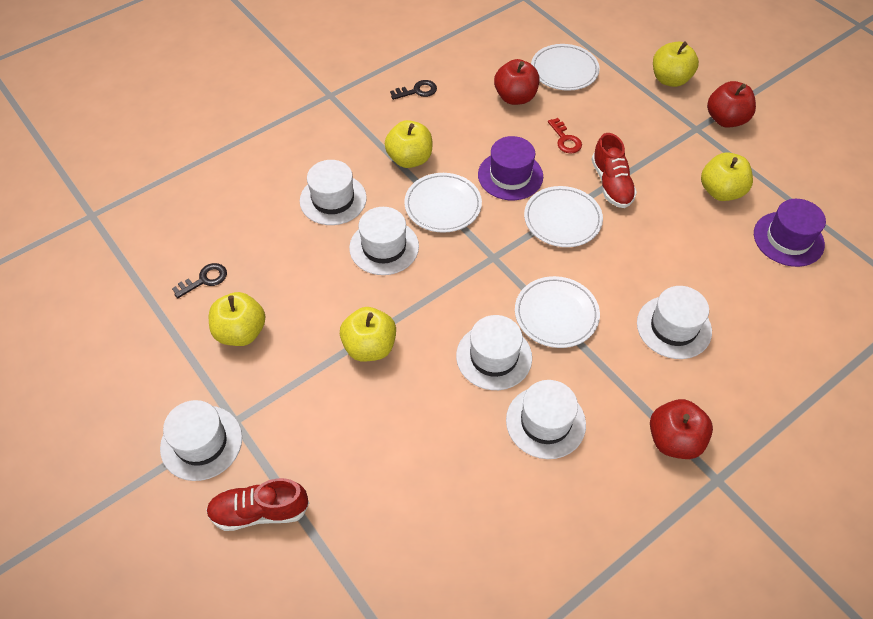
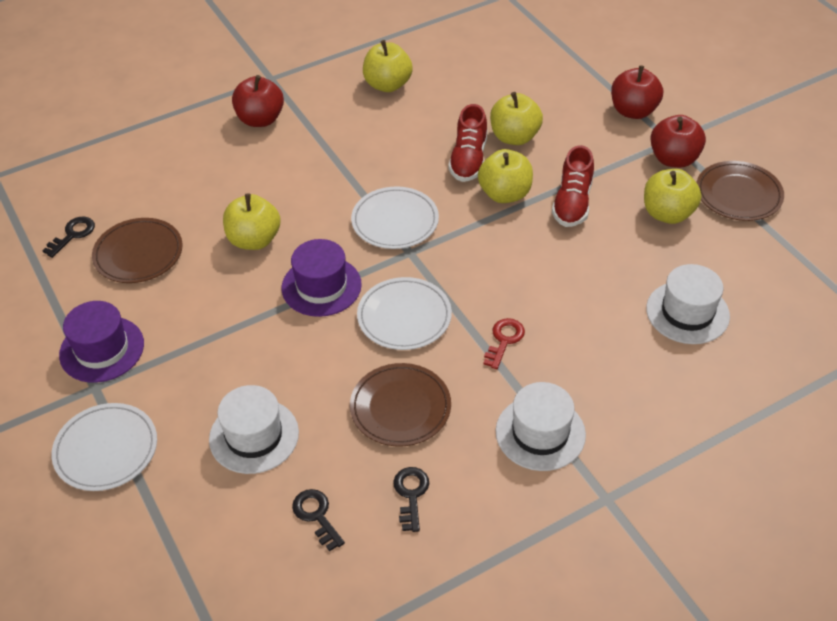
black key: [172,263,227,298] [390,80,437,100] = 2 -> [42,217,95,258] [292,489,345,551] [393,467,429,532] = 3
brown plate: none = 0 -> [92,218,183,283] [350,363,451,447] [696,161,784,221] = 3
white hat: [160,400,242,481] [300,160,367,225] [349,207,419,275] [456,315,532,390] [506,380,586,459] [637,286,712,359] = 6 -> [209,385,299,474] [496,382,586,471] [646,264,730,344] = 3
white plate: [404,173,482,233] [515,276,600,348] [524,186,603,247] [531,44,600,91] = 4 -> [51,403,157,491] [351,186,439,249] [357,277,452,350] = 3

